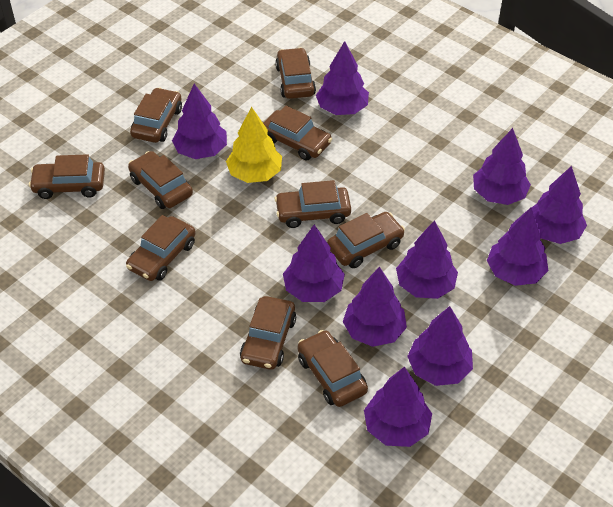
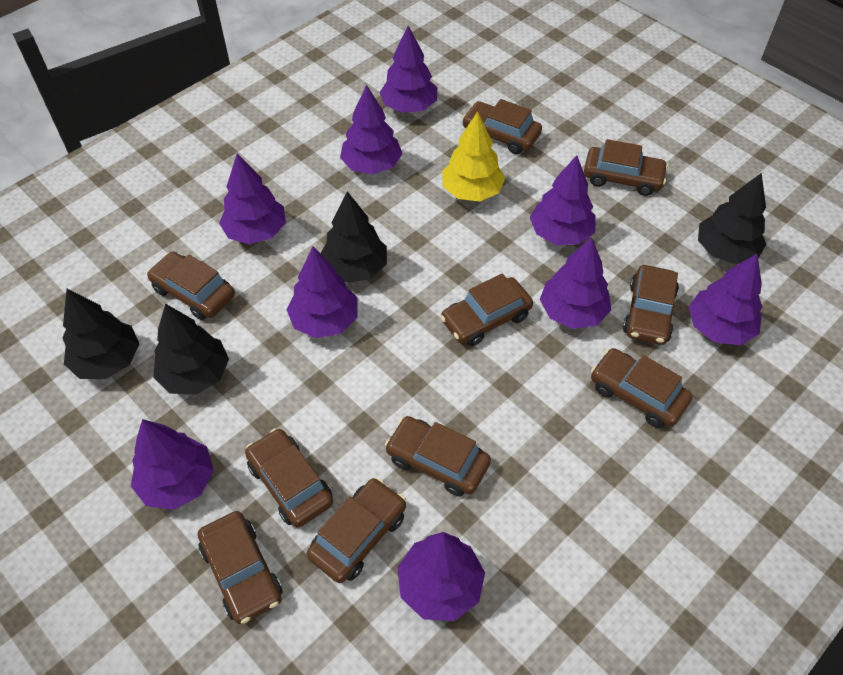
black tree: none = 0 -> [62,289,139,379] [153,303,229,395] [321,191,387,283] [698,173,767,264] = 4
purple tree: [172,84,227,159] [283,224,345,302] [316,41,369,115] [343,267,407,347] [364,367,432,447] [396,220,458,299] [407,306,473,386] [473,128,531,205] [487,208,548,286] [531,166,587,244] = 10 -> [131,419,214,510] [219,153,286,244] [287,247,358,338] [340,85,402,175] [379,26,437,113] [398,532,485,621] [530,155,596,245] [540,237,611,329] [688,254,762,345] = 9

